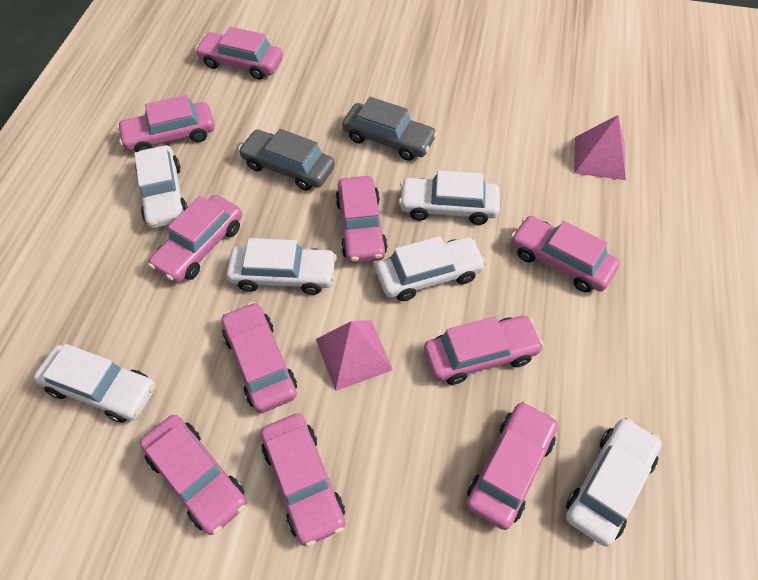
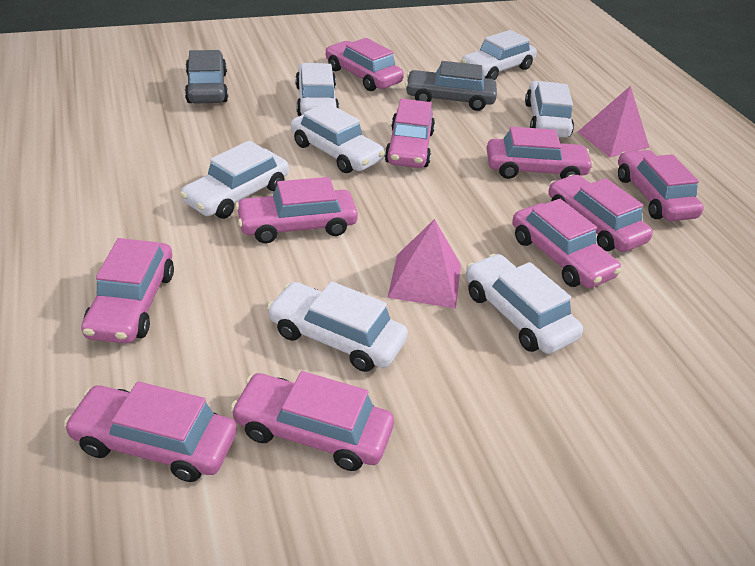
white car: [34,344,156,423] [134,145,188,228] [227,238,337,295] [376,236,486,301] [399,170,500,225] [566,418,662,546] = 6 -> [180,140,289,219] [267,281,408,372] [291,103,385,173] [295,63,339,116] [461,30,537,80] [466,254,583,354] [525,81,574,138] = 7

